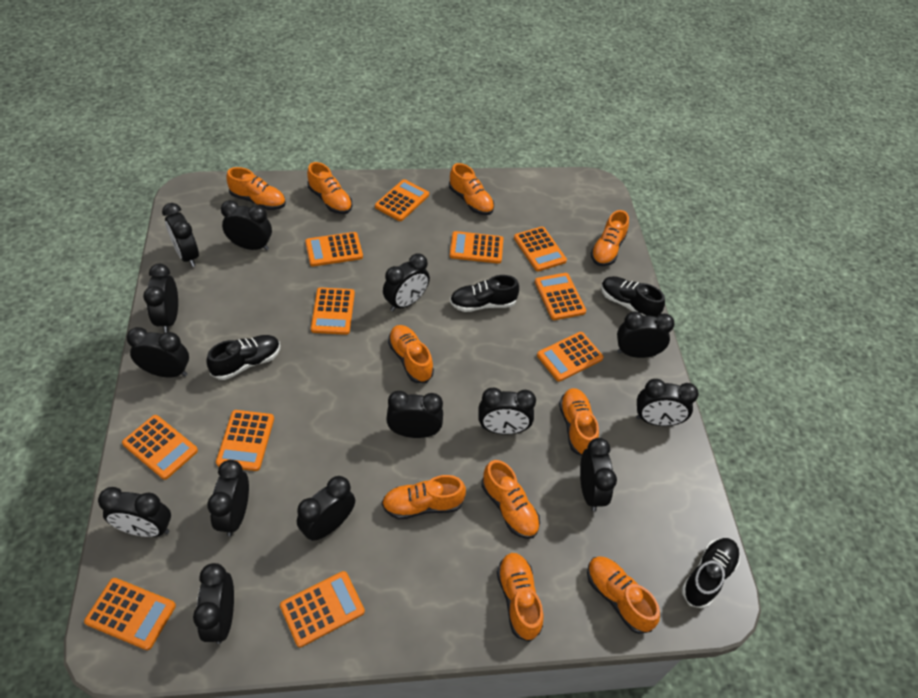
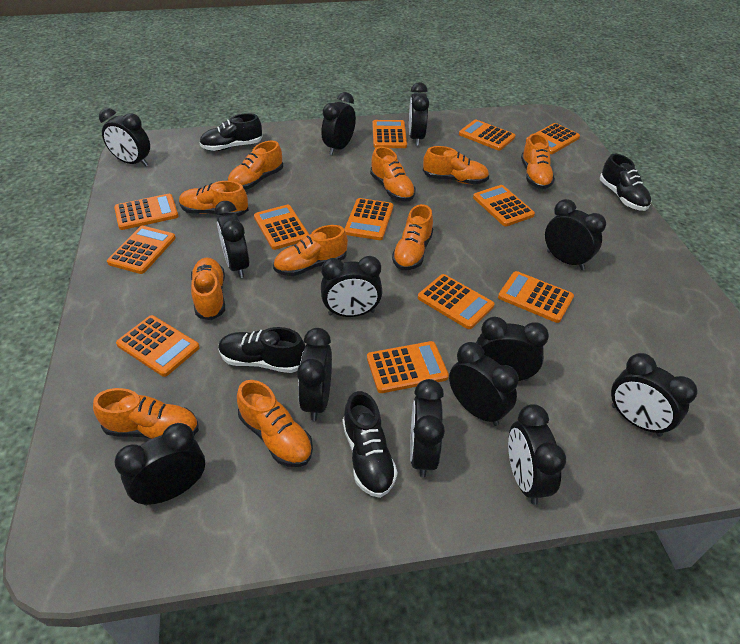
black clock: [98,487,171,537] [127,327,189,378] [143,264,178,333] [162,203,199,267] [193,563,234,644] [207,460,249,536] [221,200,272,250] [297,476,355,541] [383,254,430,311] [386,391,443,438] [478,387,536,434] [580,438,617,511] [617,311,674,358] [636,379,699,426] = 14 -> [99,108,150,166] [114,423,205,506] [214,201,249,278] [297,328,332,421] [321,92,356,155] [321,256,382,317] [409,82,429,146] [410,379,445,478] [449,342,519,426] [476,317,549,381] [508,404,566,505] [545,199,606,270] [611,353,697,437] = 13
orange calculator: [84,578,176,650] [122,415,198,480] [216,410,274,471] [280,571,365,647] [305,232,363,266] [311,287,355,335] [375,179,429,221] [450,231,503,264] [514,227,567,271] [535,273,586,320] [537,332,603,382] = 11 -> [107,226,176,274] [114,194,179,230] [116,315,200,377] [254,205,309,250] [344,198,393,240] [367,341,449,393] [372,120,407,148] [418,274,494,329] [459,120,515,151] [473,185,535,226] [498,271,574,323] [526,123,580,154] = 12

